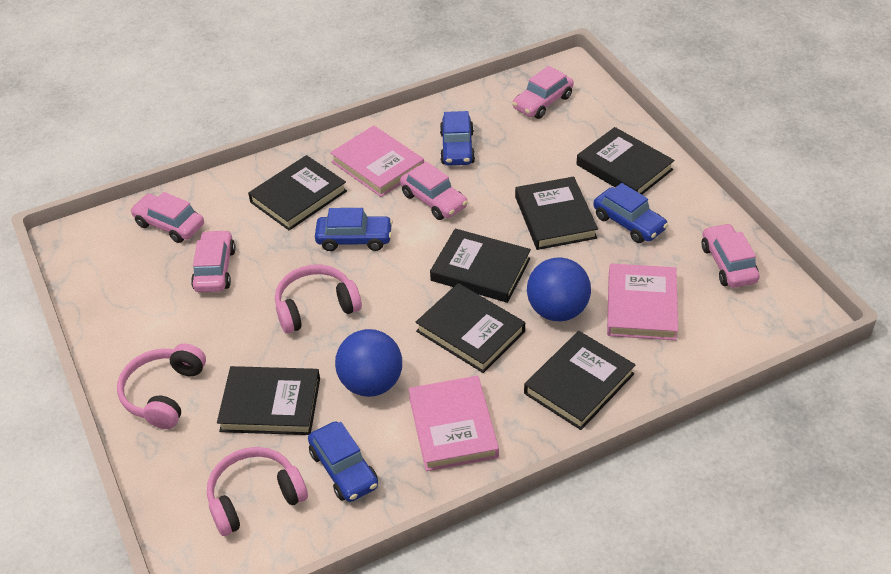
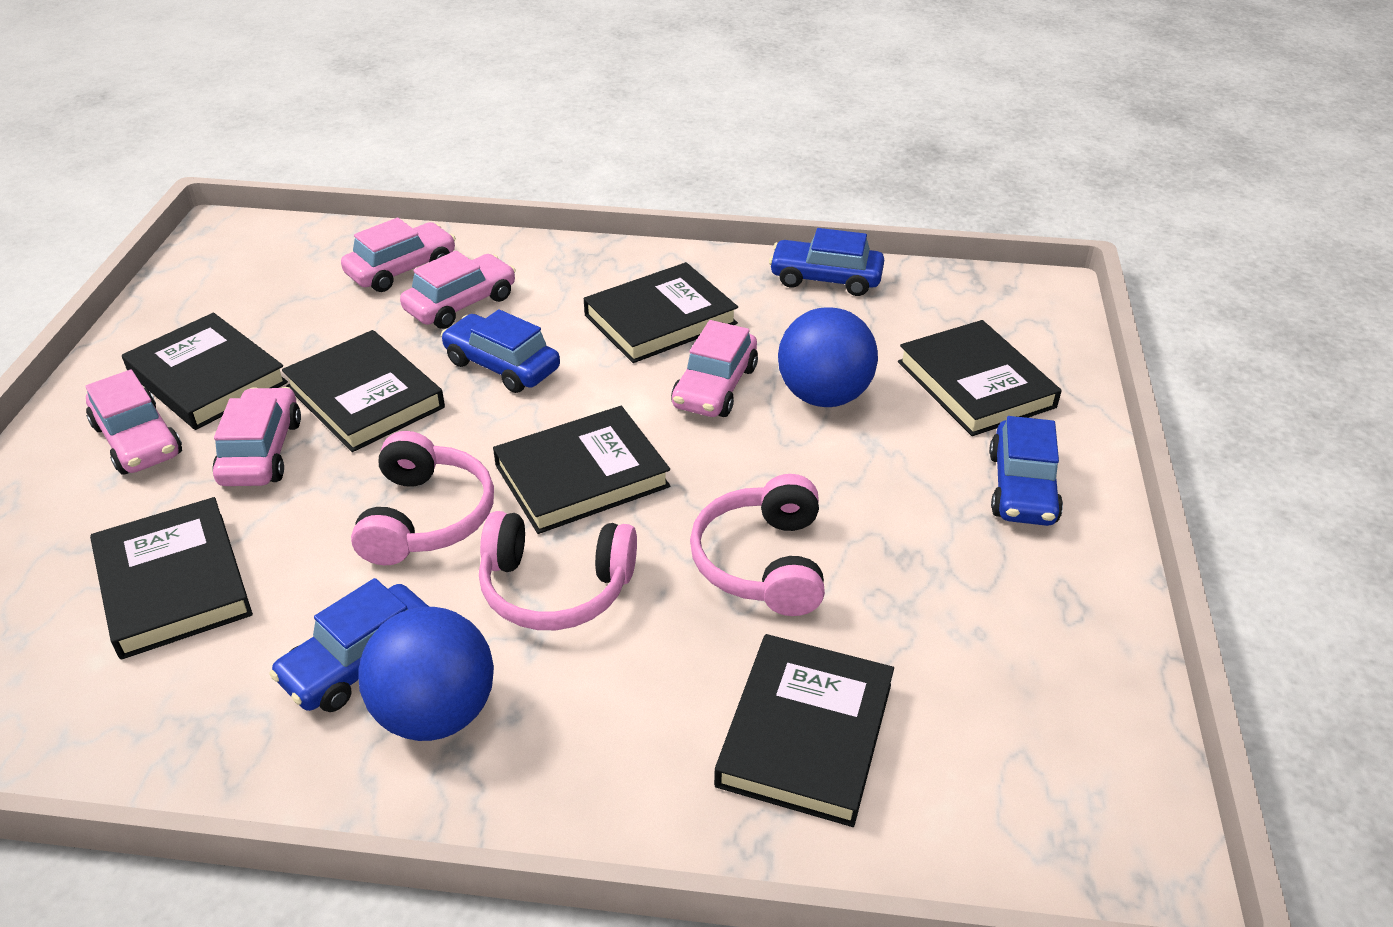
pink book: [330,125,424,197] [408,376,499,471] [607,264,678,340] = 3 -> none = 0

